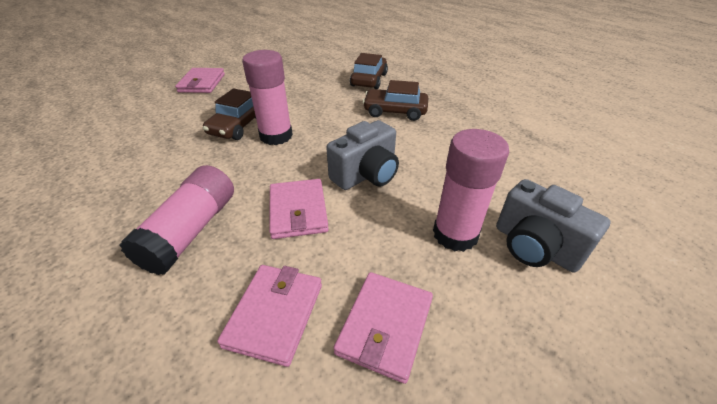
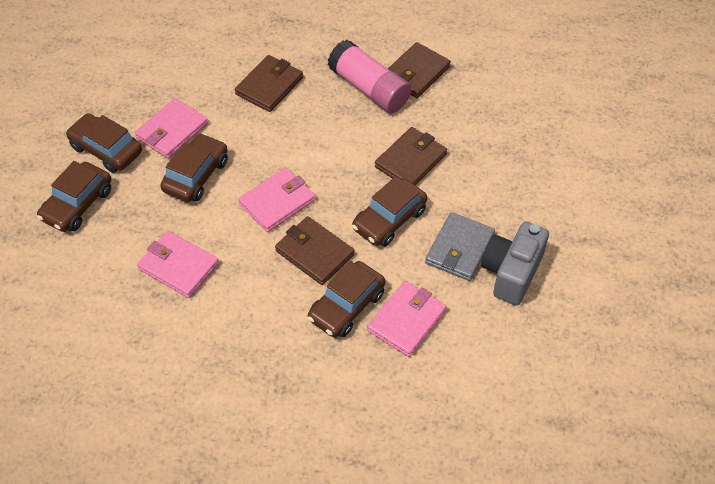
brown car: [203,88,256,140] [350,53,388,89] [363,80,428,121] = 3 -> [37,161,111,232] [66,113,142,173] [160,133,228,202] [308,261,385,338] [352,176,427,247] = 5
brown wallet: none = 0 -> [235,55,303,112] [275,216,355,285] [375,127,447,185] [388,42,451,98] = 4
grey camera: [326,120,399,190] [496,179,611,272] = 2 -> [481,221,549,305] = 1
grey wallet: none = 0 -> [425,212,495,281] = 1
pink glue stick: [120,165,234,275] [242,50,293,145] [433,129,509,252] = 3 -> [328,40,411,113] = 1

